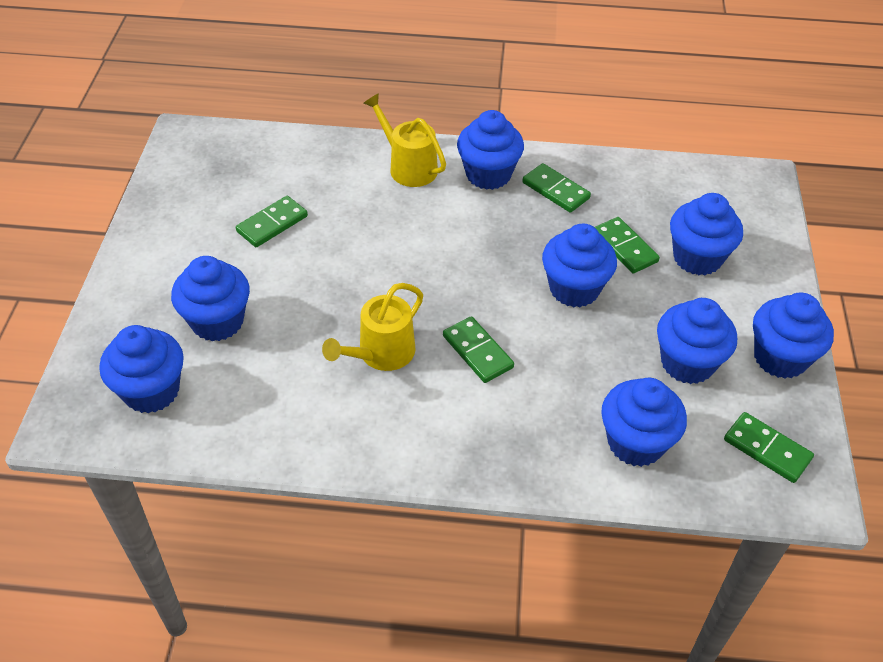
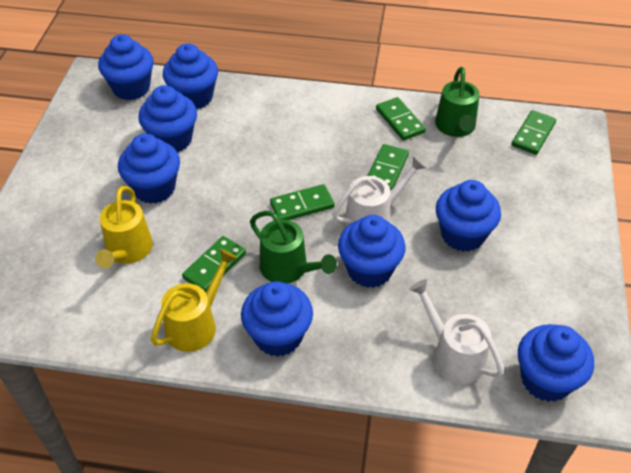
green watering can: none = 0 -> [250,211,337,284] [435,67,479,137] = 2
white watering can: none = 0 -> [332,156,426,227] [409,279,504,384] = 2

